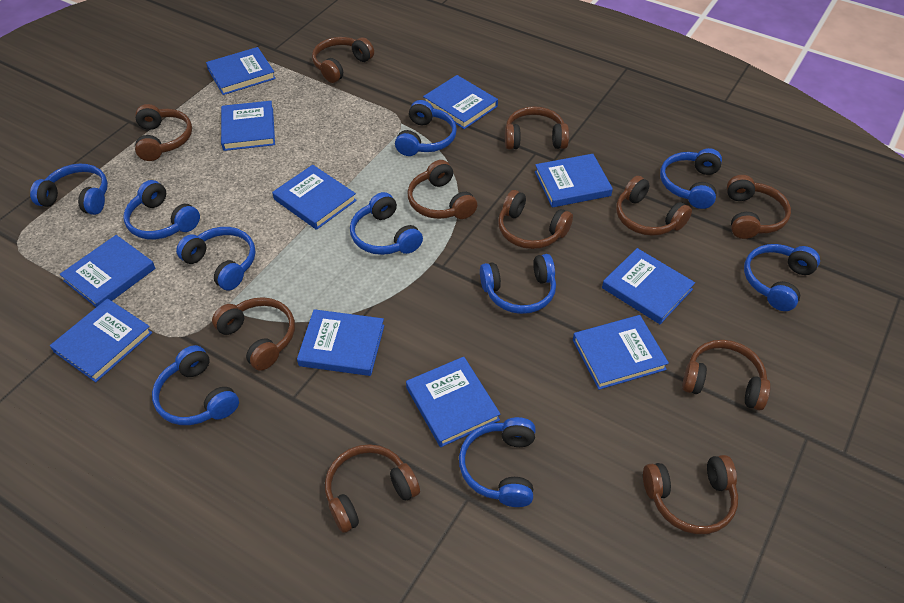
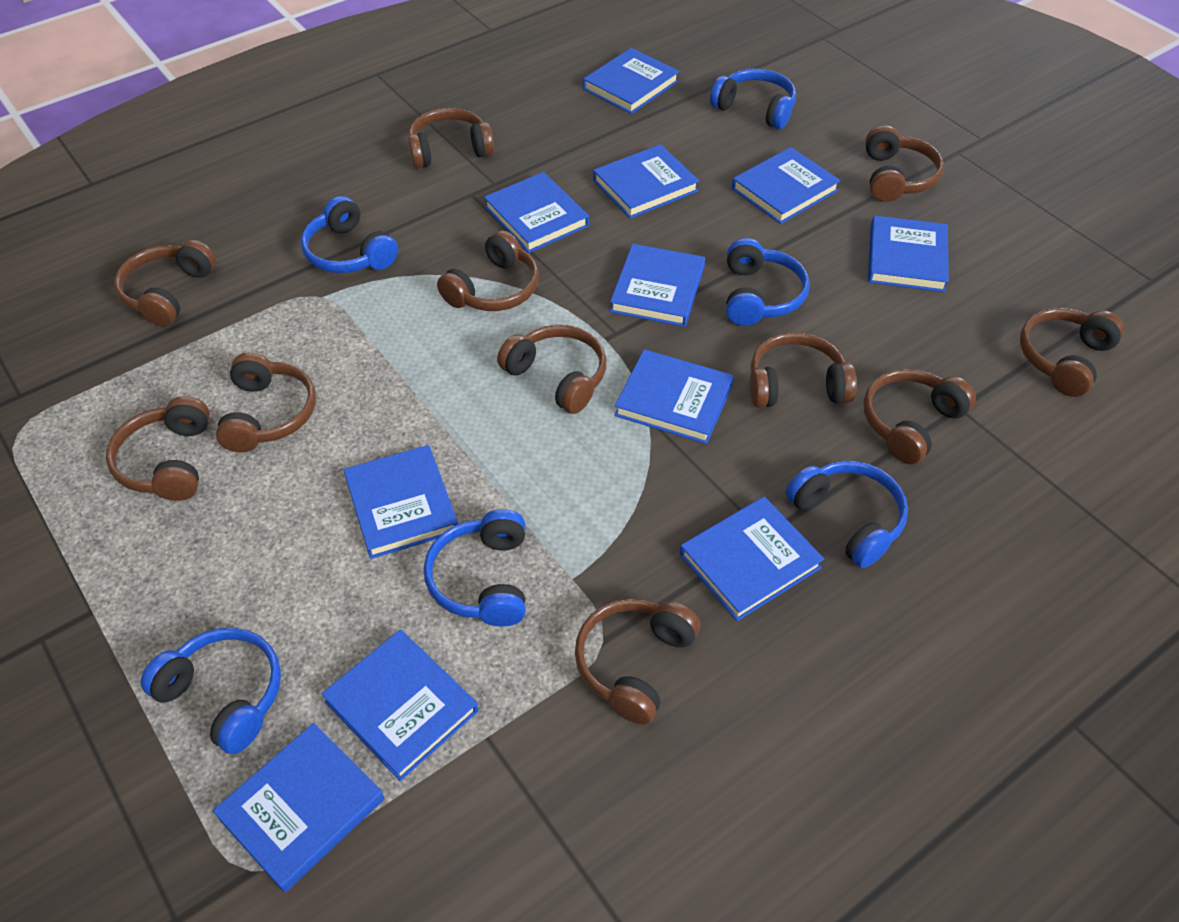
blue headphones: [30,164,108,215] [124,180,200,240] [152,345,239,425] [176,227,255,291] [350,192,423,255] [395,100,457,156] [459,417,535,507] [480,254,556,314] [660,148,722,209] [744,244,820,311] = 10 -> [141,628,281,754] [300,196,398,273] [424,509,526,627] [710,68,796,129] [726,238,810,326] [786,461,908,568] = 6

